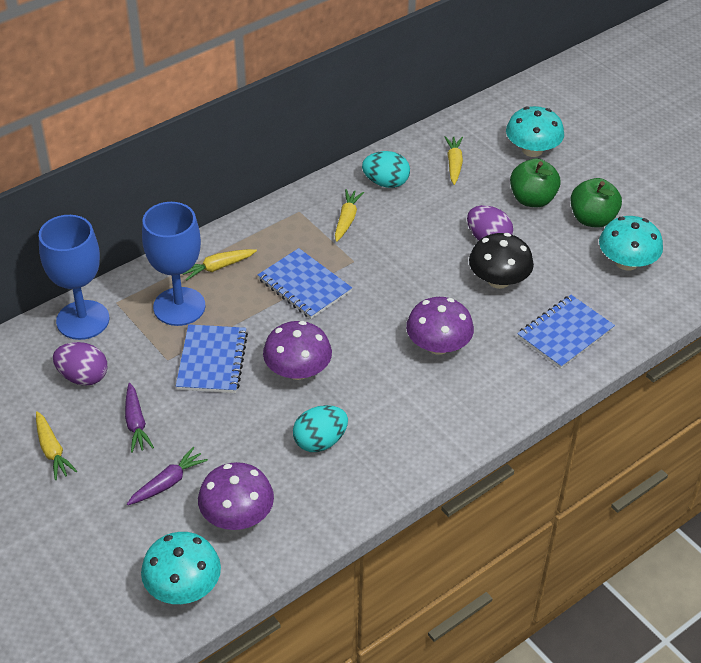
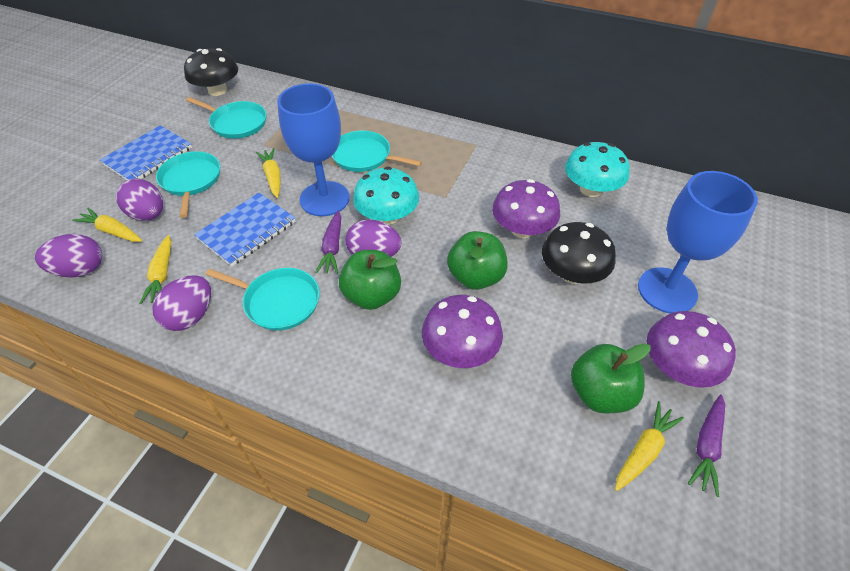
black mushroom: [469,233,534,289] = 1 -> [184,48,238,96] [542,222,616,284] = 2
blue notebook: [176,324,248,393] [258,248,352,319] [517,295,615,369] = 3 -> [100,125,192,180] [194,193,296,266] = 2
green apple: [510,159,561,207] [570,178,622,228] = 2 -> [339,250,401,310] [447,231,508,290] [571,343,651,414] = 3
purple egg: [53,342,107,386] [467,205,513,241] = 2 -> [35,234,102,277] [116,178,163,221] [153,275,211,331] [345,220,401,257] = 4
turquoise egg: [293,405,348,452] [362,151,410,188] = 2 -> none = 0
turquoise mushroom: [141,532,221,604] [506,106,564,157] [599,216,663,271] = 3 -> [353,167,419,225] [565,142,630,197] = 2
turquoise pan: none = 0 -> [156,151,220,218] [186,97,267,139] [206,268,320,331] [332,131,422,172] = 4

